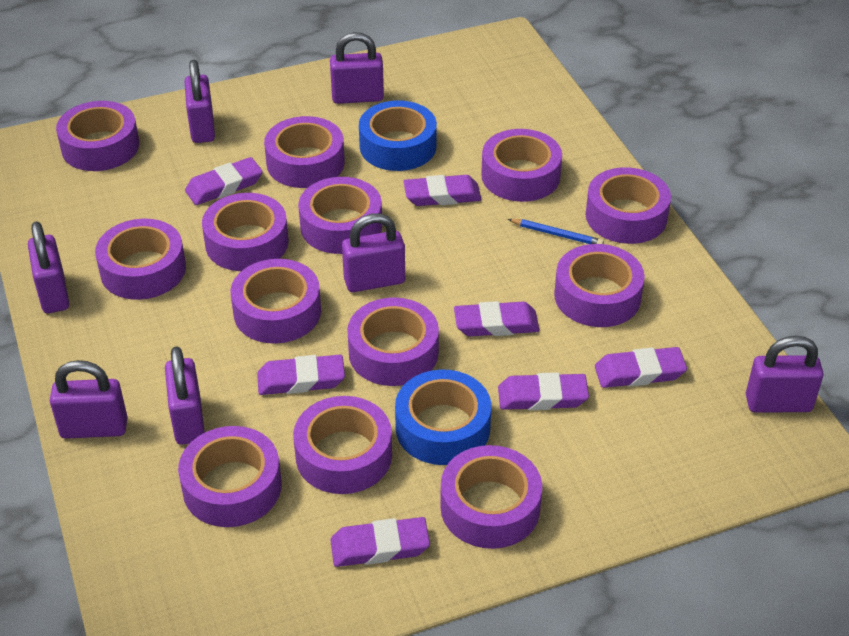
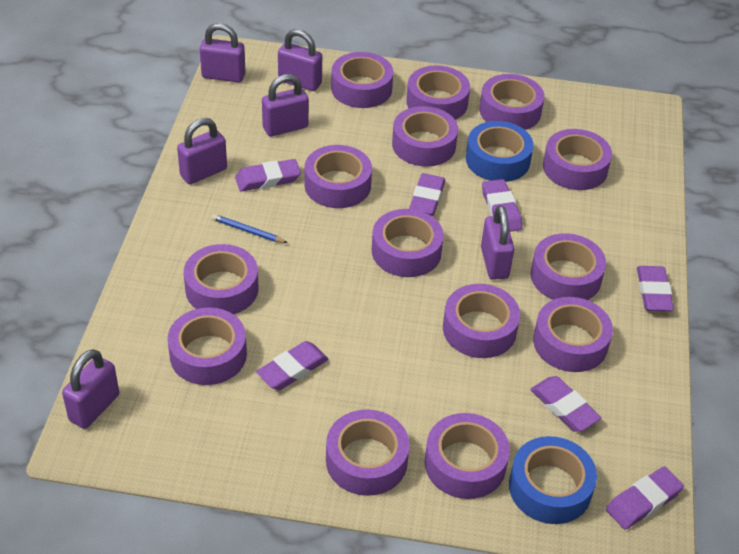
purple padlock: [28,221,69,313] [50,360,127,439] [165,346,205,445] [185,60,215,143] [330,32,384,104] [342,213,405,292] [746,336,824,413] = 7 -> [62,349,119,429] [177,118,227,184] [199,23,246,82] [262,74,309,136] [278,29,322,91] [481,205,514,280] = 6
purple tape: [56,101,139,171] [95,219,186,300] [178,426,282,527] [202,193,289,271] [231,259,321,344] [264,116,345,188] [293,396,392,494] [298,177,382,254] [347,297,439,386] [440,445,542,549] [481,129,562,202] [554,244,645,327] [586,167,671,244] = 13 -> [168,307,247,385] [184,244,259,314] [304,145,372,208] [326,410,410,496] [331,52,393,108] [372,209,444,277] [392,106,458,166] [406,65,470,120] [425,413,510,499] [443,284,520,358] [479,74,544,130] [531,233,606,300] [533,297,613,372] [543,129,612,190] = 14

